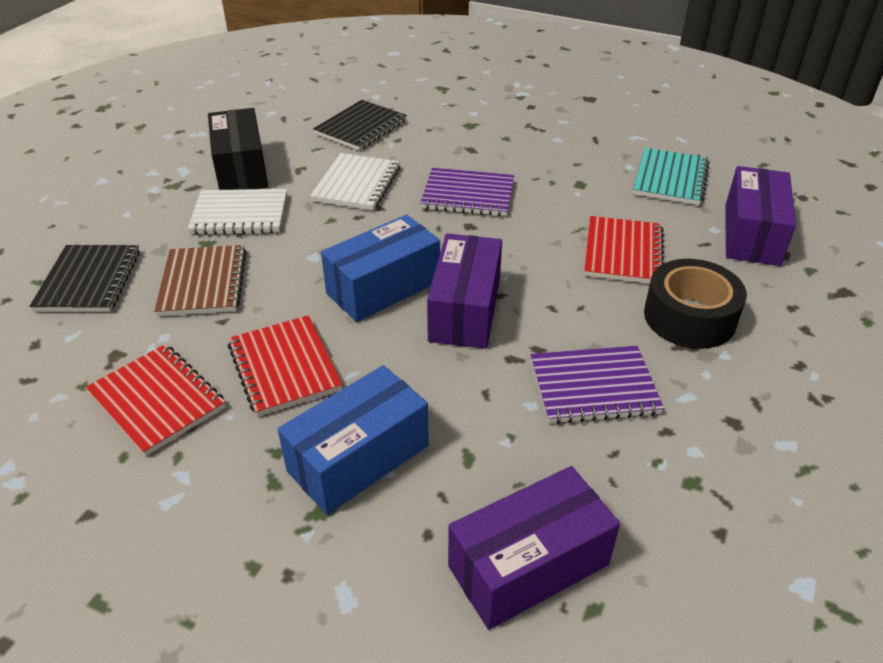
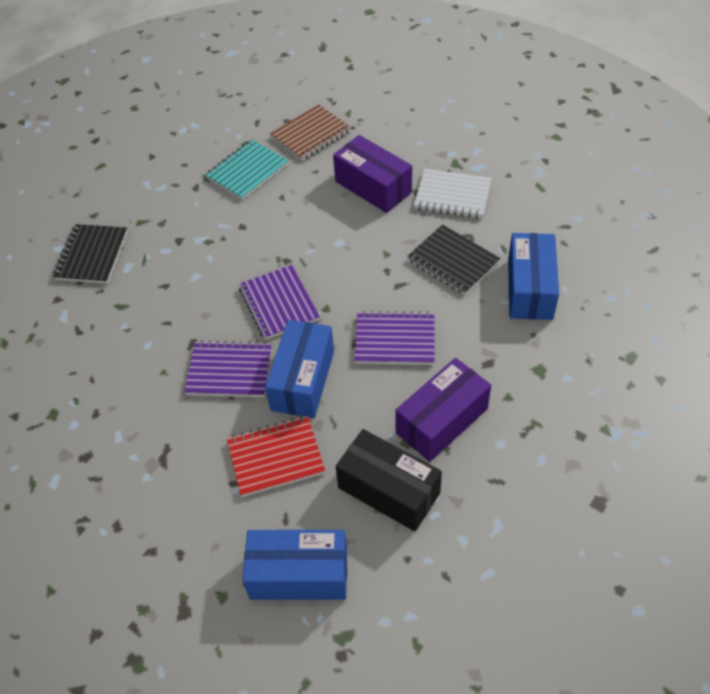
black tape: [644,259,747,349] = 1 -> none = 0
blue box: [278,365,429,515] [321,215,440,322] = 2 -> [242,530,347,600] [265,320,334,418] [508,233,559,320] = 3
purple box: [427,234,502,349] [448,466,620,630] [725,166,796,266] = 3 -> [333,135,412,213] [395,358,491,462] = 2
purple notebook: [420,168,514,216] [530,346,664,424] = 2 -> [184,340,272,397] [239,265,320,340] [354,311,435,365] = 3
red notebook: [86,344,226,456] [228,315,343,416] [584,216,664,284] = 3 -> [227,416,325,497] = 1
white notebook: [187,189,287,235] [310,153,400,211] = 2 -> [414,169,492,219] = 1

